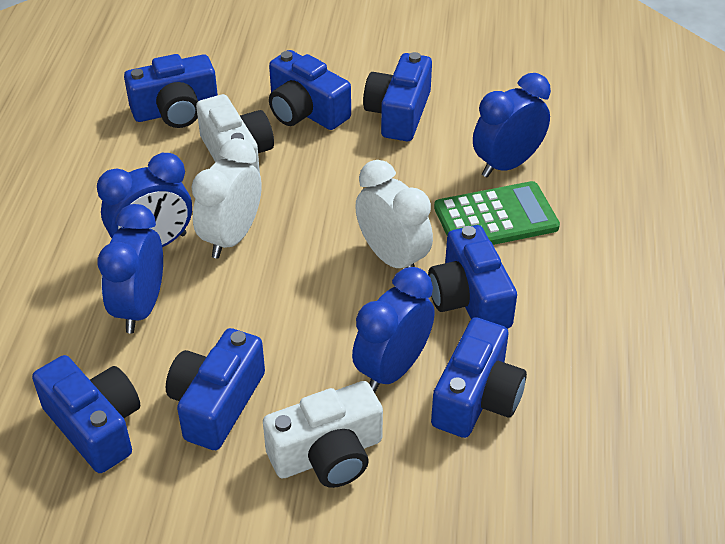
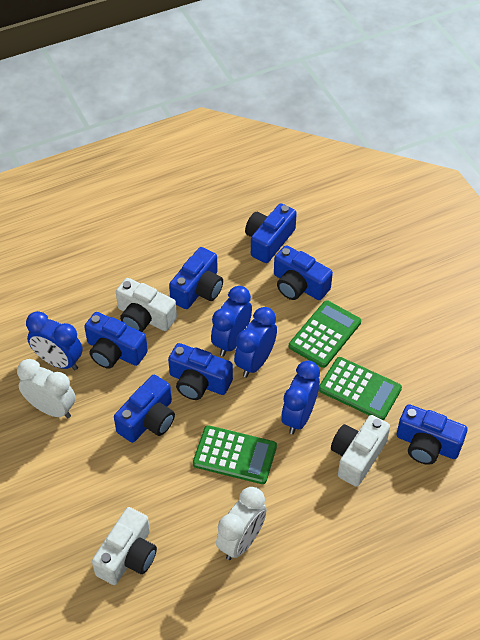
green calculator: [434,181,560,245] = 1 -> [193,425,277,484] [289,300,361,368] [319,357,402,420] = 3
white camera: [196,94,274,173] [263,381,383,488] = 2 -> [92,507,157,585] [116,278,177,332] [331,415,390,487] = 3

